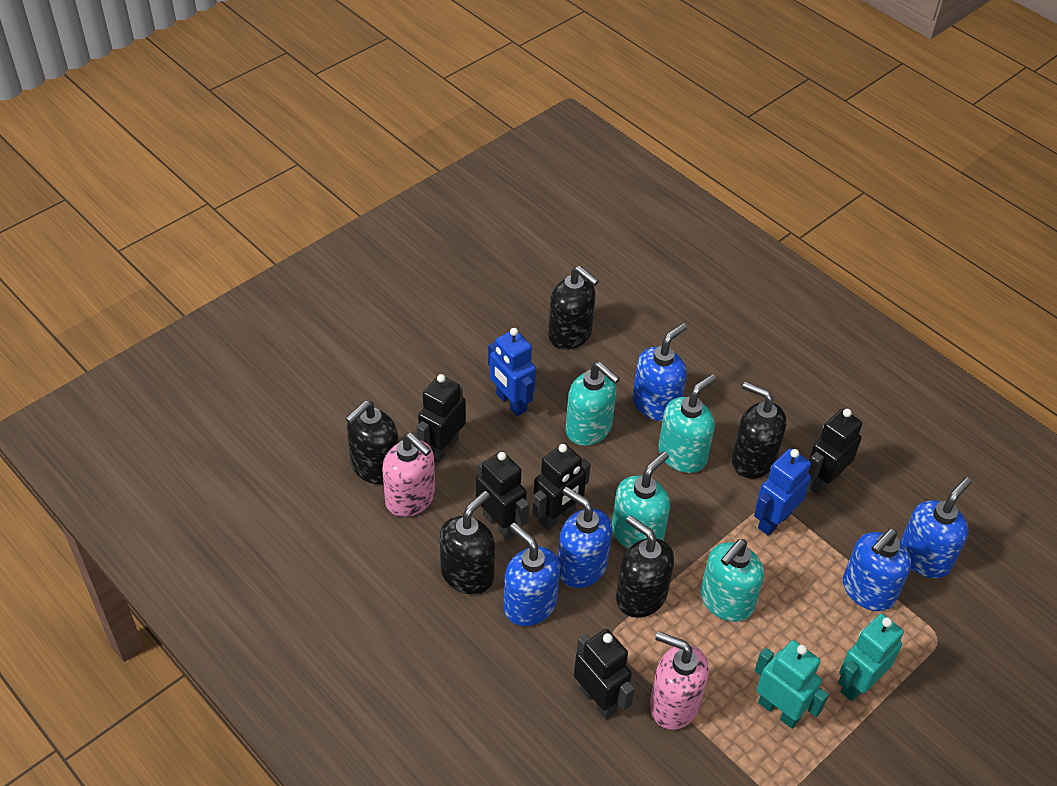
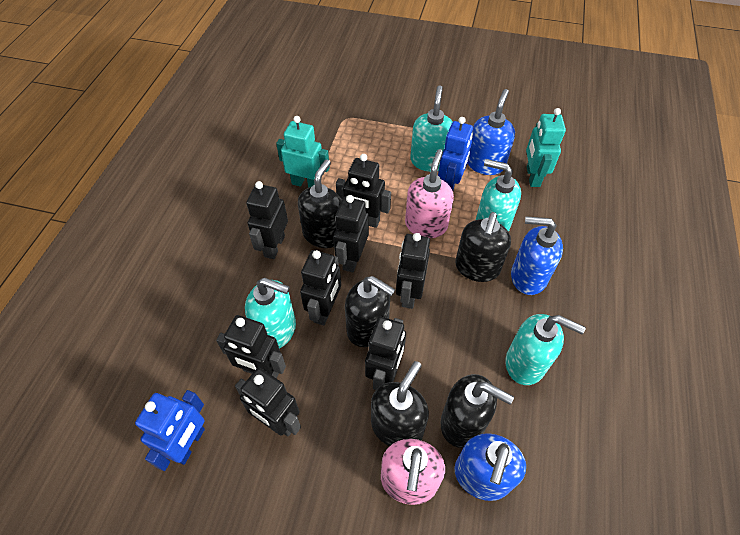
black robot: [417,374,466,463] [476,451,529,540] [533,444,591,530] [574,629,635,719] [808,409,862,495] = 5 -> [216,315,286,378] [235,368,301,437] [246,181,288,259] [300,250,341,325] [333,195,369,272] [336,154,391,228] [365,317,406,390] [396,233,430,309] = 8
blue soap dispenser: [504,523,560,626] [558,487,612,588] [633,323,687,421] [843,529,911,611] [900,477,971,578] = 5 -> [454,433,526,501] [468,89,515,175] [511,216,563,295] = 3

